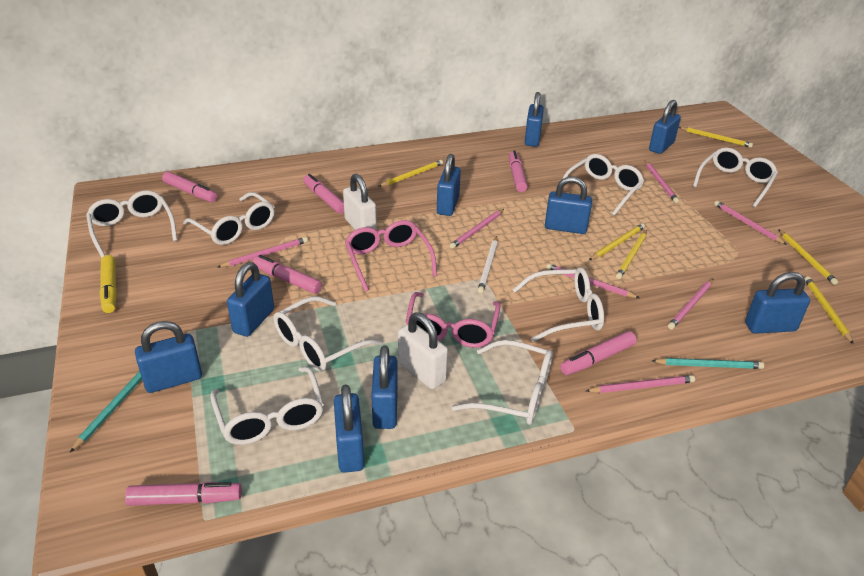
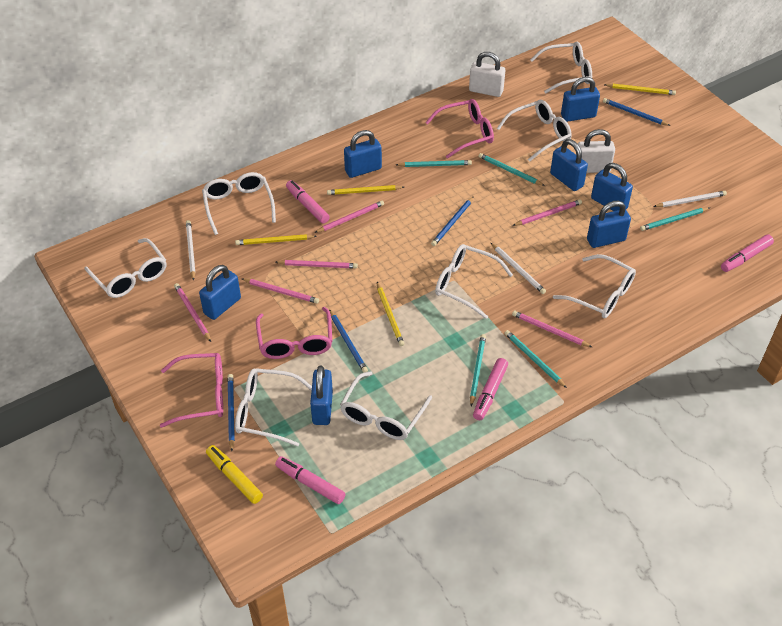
blue padlock: [135,321,202,393] [227,262,274,337] [334,384,364,473] [371,346,398,429] [437,154,461,216] [525,92,544,147] [545,176,592,234] [649,100,681,154] [745,272,810,334] = 9 -> [199,265,241,320] [310,366,333,425] [344,130,382,178] [550,139,588,191] [561,77,600,122] [587,201,631,248] [591,163,633,211] = 7
blue pencil: none = 0 -> [227,374,235,451] [329,309,368,373] [431,196,474,246] [603,98,671,126] = 4
pink glasses: [345,220,437,292] [406,292,501,348] = 2 -> [160,353,223,428] [256,307,332,359] [425,99,494,159] = 3
pink marker: [125,482,242,506] [162,172,217,202] [253,255,322,294] [303,174,344,214] [509,151,527,192] [560,331,637,375] = 6 -> [275,456,345,504] [286,180,330,224] [473,358,508,420] [721,234,774,272] = 4
pink pencil: [218,237,308,267] [449,209,504,249] [546,263,639,298] [586,375,695,393] [645,160,679,203] [668,279,713,330] [714,201,787,245] = 7 -> [174,283,211,342] [242,278,319,304] [276,260,358,268] [315,200,384,233] [512,199,582,226] [512,311,592,347] = 6
turquoise pencil: [70,371,142,452] [652,358,764,369] = 2 -> [396,160,472,167] [470,334,486,406] [479,153,545,186] [505,330,567,388] [640,207,709,231] = 5
white pencil: [478,236,498,293] = 1 -> [186,220,196,281] [490,242,546,294] [653,191,727,207] = 3
yellow pencil: [379,160,443,187] [589,223,645,260] [616,230,647,279] [678,127,753,148] [778,229,838,285] [804,276,854,344] = 6 -> [235,234,317,245] [327,185,404,195] [377,282,404,346] [604,84,676,95] = 4

